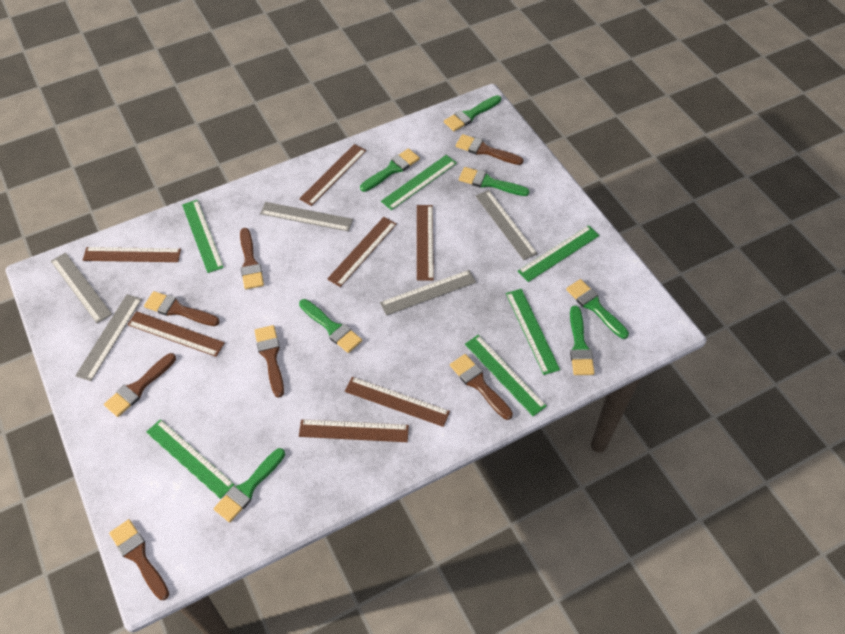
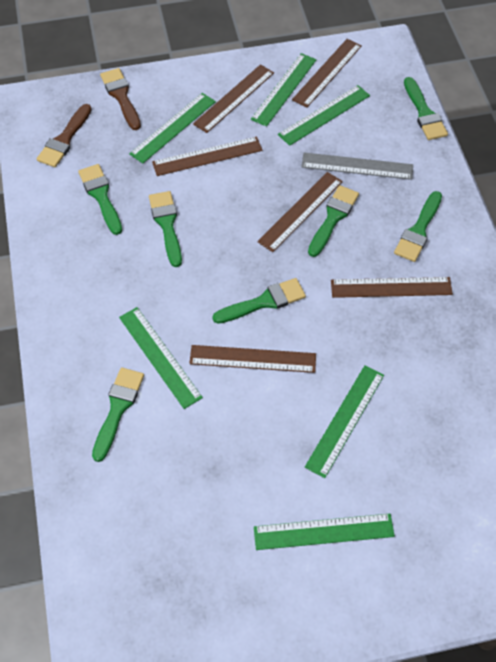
brown brush: [104,353,176,417] [109,519,169,600] [144,291,219,326] [240,228,264,289] [255,325,284,397] [450,354,513,420] [456,134,523,165] = 7 -> [37,104,92,167] [100,68,141,130] = 2
brown ruler: [83,247,181,262] [127,311,225,357] [299,144,366,206] [299,419,409,442] [327,217,397,287] [345,377,450,427] [417,205,434,280] = 7 -> [152,137,263,176] [189,345,316,373] [193,64,274,133] [257,172,343,252] [292,39,362,108] [331,277,453,298] = 6
grey ruler: [51,253,112,323] [75,294,142,381] [260,202,353,232] [380,270,476,316] [476,190,538,260] = 5 -> [302,152,413,180] = 1

